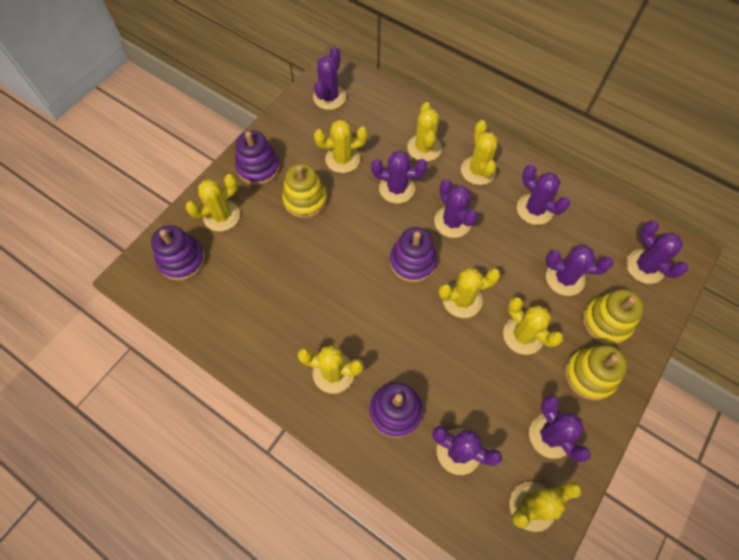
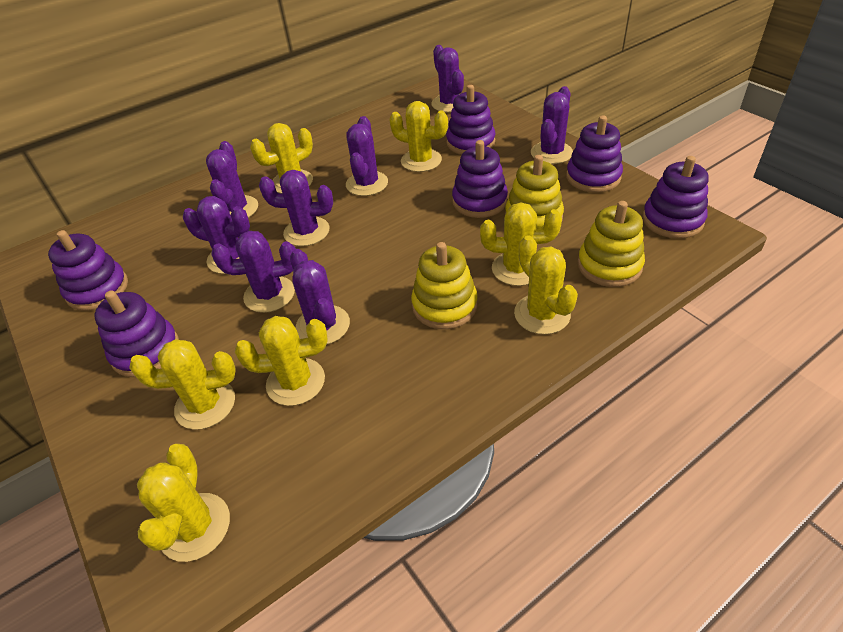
purple stacking toy: [151,225,205,281] [235,130,280,185] [369,383,423,438] [390,227,437,282] = 4 -> [48,230,128,311] [94,290,179,377] [446,85,495,155] [452,140,508,218] [566,116,623,193] [643,156,709,239] = 6
yellow cactus: [186,174,240,232] [297,345,364,394] [314,120,368,173] [407,102,442,162] [438,268,501,318] [461,120,498,185] [503,297,563,355] [509,481,582,532] = 8 -> [129,339,236,430] [137,444,230,562] [235,316,328,406] [250,123,313,194] [389,101,448,172] [480,202,562,286] [514,236,578,334] = 7

